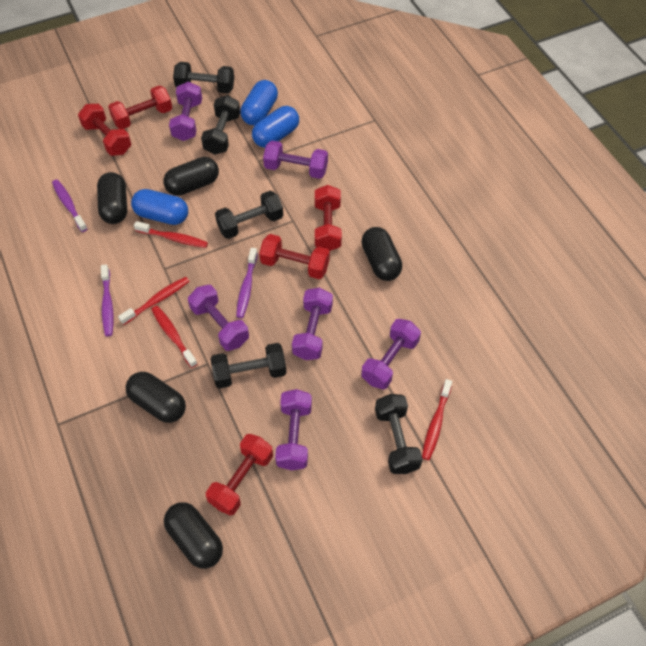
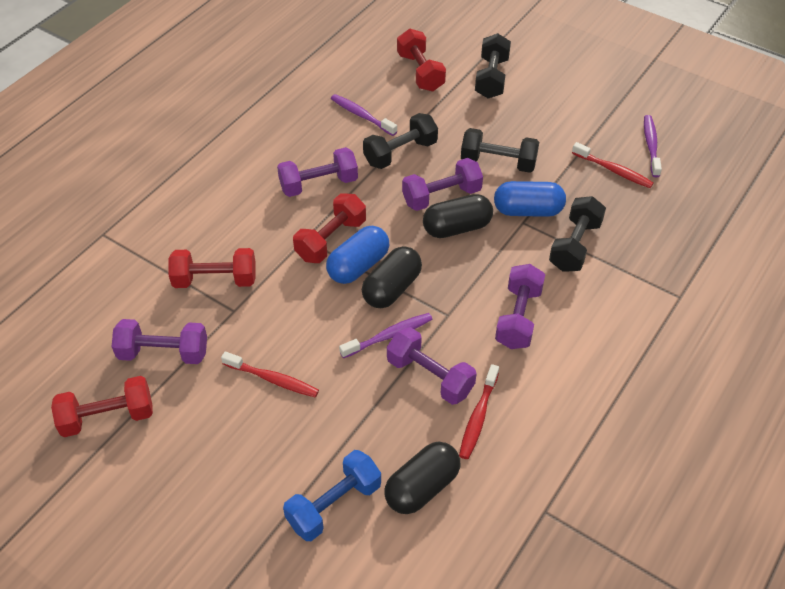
black capsule: [97,172,127,224] [126,372,186,423] [163,157,219,196] [164,502,223,569] [361,227,402,281] = 5 -> [362,246,422,308] [384,442,460,514] [423,194,493,238] = 3
black dumbbell: [173,62,234,93] [201,95,240,155] [211,343,286,389] [215,191,283,239] [375,394,423,474] = 5 -> [363,113,438,169] [461,128,539,173] [475,33,511,99] [549,196,606,272] = 4
blue capsule: [131,189,188,225] [240,80,278,125] [252,106,299,148] = 3 -> [326,226,389,284] [494,181,566,217] = 2
blue dumbbell: none = 0 -> [283,450,381,541] = 1
purple dumbbell: [169,82,202,141] [188,285,249,351] [263,141,328,179] [275,389,312,470] [292,288,333,360] [361,319,421,389] = 6 -> [111,319,207,364] [277,147,358,197] [387,327,477,405] [402,158,483,211] [495,264,545,349] = 5
red dumbbell: [78,104,131,156] [108,85,172,129] [206,434,273,516] [259,234,330,279] [315,185,342,251] = 5 -> [51,376,153,437] [168,248,256,288] [293,193,366,263] [397,29,446,91] = 4
red toothbrush: [118,277,190,325] [134,221,208,248] [151,306,197,368] [422,379,452,460] = 4 -> [221,352,319,397] [459,364,499,459] [572,142,654,188] = 3

